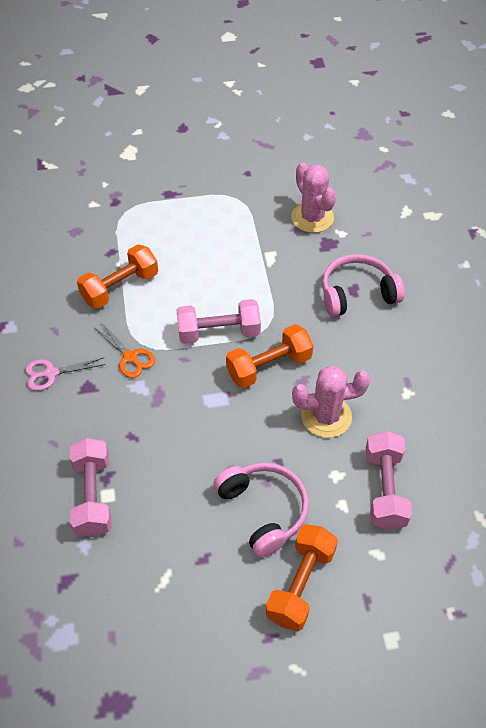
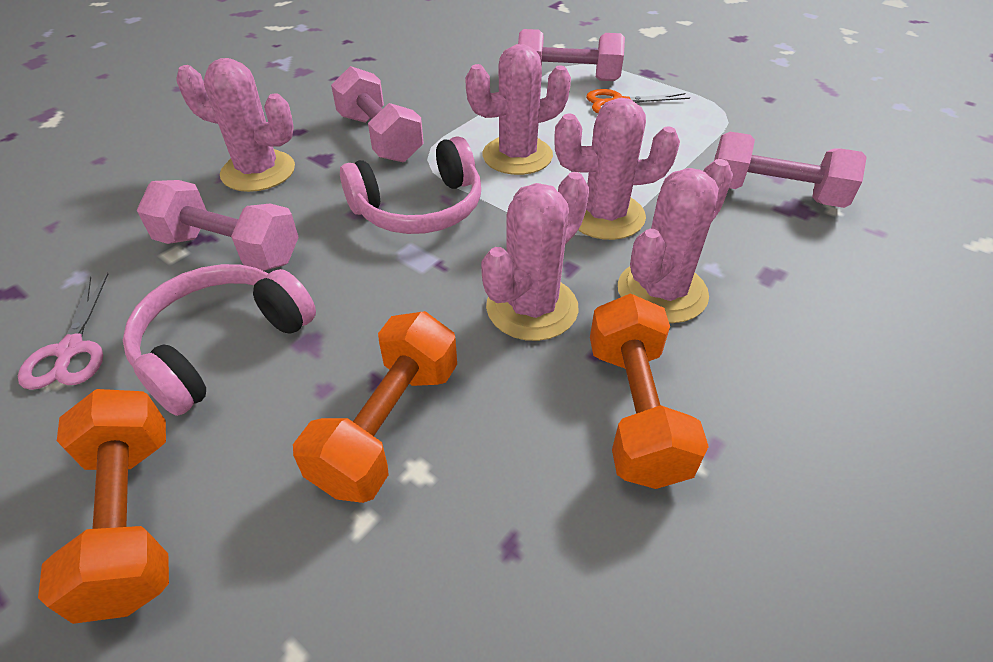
pink cactus: [291,163,336,233] [292,366,371,438] = 2 -> [176,58,295,192] [465,44,571,175] [481,172,589,341] [554,98,680,240] [618,159,733,323] = 5
pink dumbbell: [70,438,112,537] [177,299,261,344] [366,431,412,530] = 3 -> [137,180,299,271] [331,66,424,163] [518,29,625,81] [714,132,867,208] = 4

